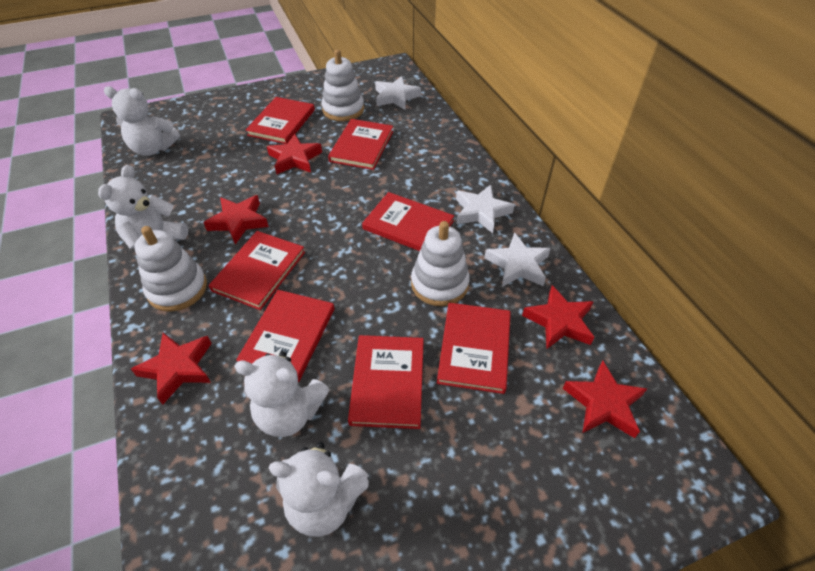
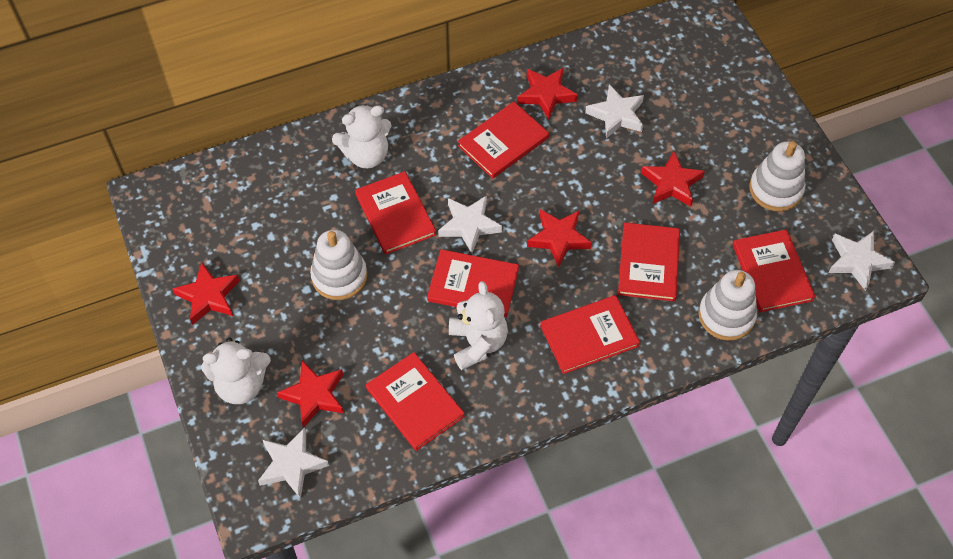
white star: [375,76,421,109] [456,185,514,233] [484,232,551,287] = 3 -> [258,428,329,499] [438,196,502,253] [585,84,644,139] [828,231,895,291] = 4
white teddy bear: [98,165,188,249] [104,86,180,156] [234,351,330,437] [269,442,369,537] = 4 -> [201,337,271,404] [332,104,392,168] [449,281,508,370] = 3

